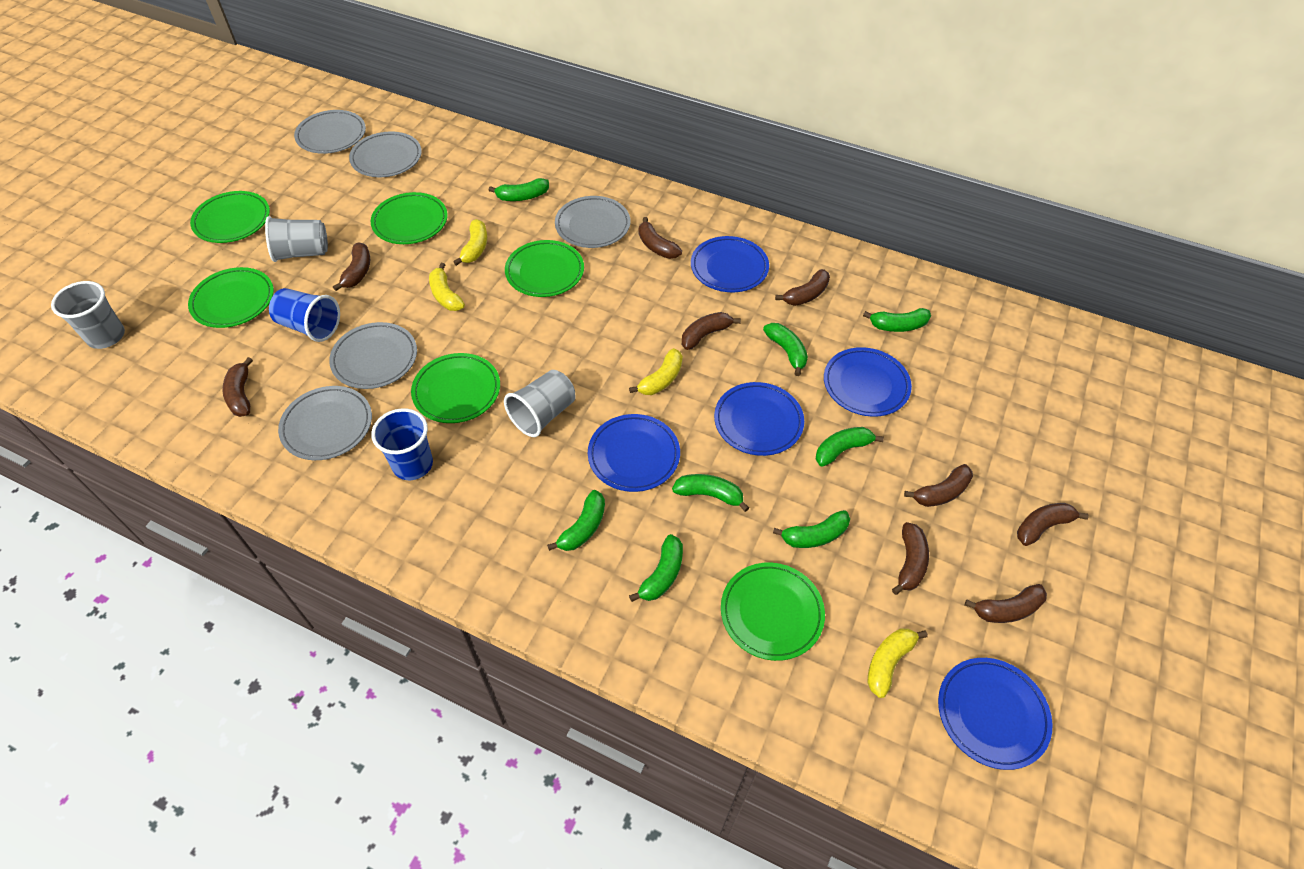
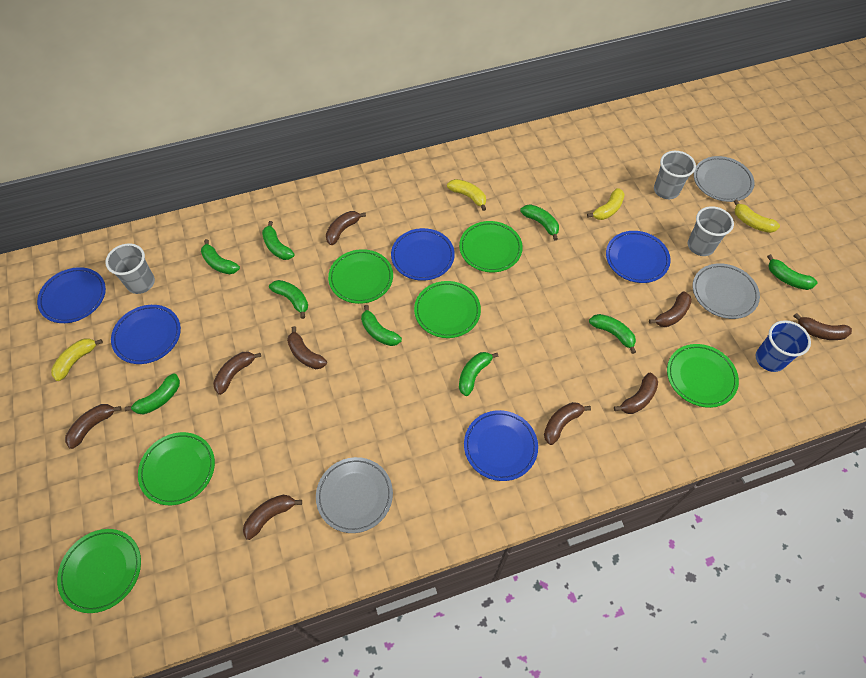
blue cup: [269,288,340,342] [371,408,433,480] = 2 -> [755,320,811,372] = 1
green banana: [489,178,549,201] [547,490,605,551] [629,534,683,602] [672,474,749,512] [763,323,808,376] [773,510,850,548] [816,427,884,467] [863,308,931,332] = 8 -> [125,373,180,414] [201,239,240,274] [262,221,294,260] [269,280,308,319] [361,305,402,346] [459,352,499,396] [520,204,559,240] [589,314,636,354] [767,254,818,290] = 9
grey plate: [278,386,372,460] [294,110,366,154] [329,322,417,389] [349,132,422,177] [555,196,630,248] = 5 -> [316,457,393,533] [693,263,760,319] [694,156,755,202] = 3

